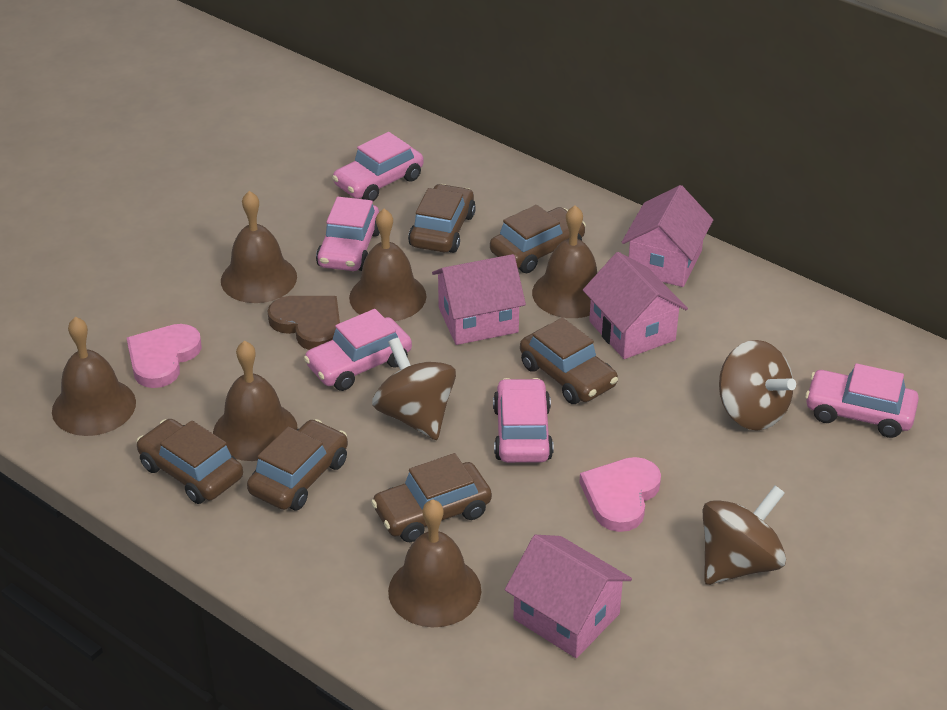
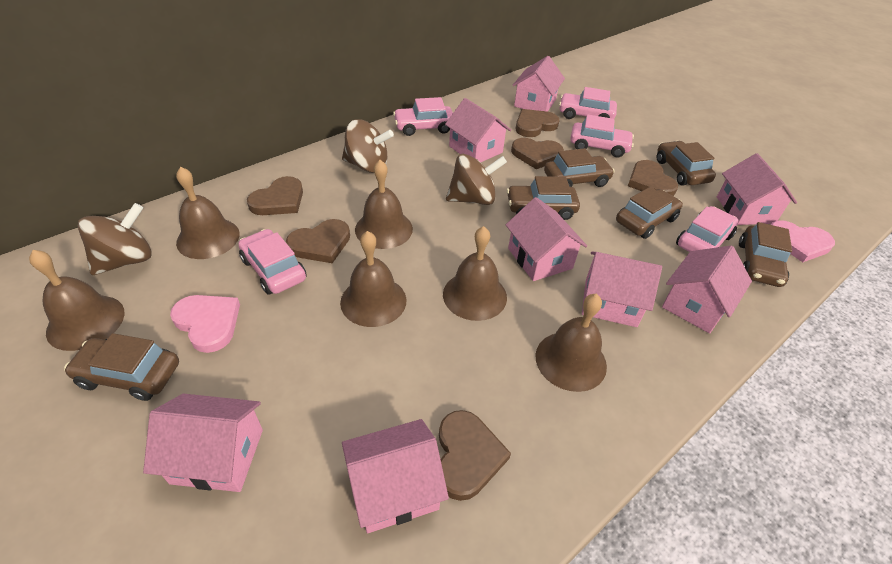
brown heart: [268,296,340,350] = 1 -> [247,176,303,215] [286,219,350,263] [439,410,511,501] [511,138,564,169] [515,109,560,137] [628,160,678,196] = 6
pink house: [432,254,526,345] [505,535,632,658] [583,252,688,359] [622,185,713,287] = 4 -> [143,394,263,492] [342,419,449,533] [445,98,511,162] [506,197,587,281] [513,56,565,112] [582,252,662,327] [662,246,752,333] [717,153,797,225] = 8

